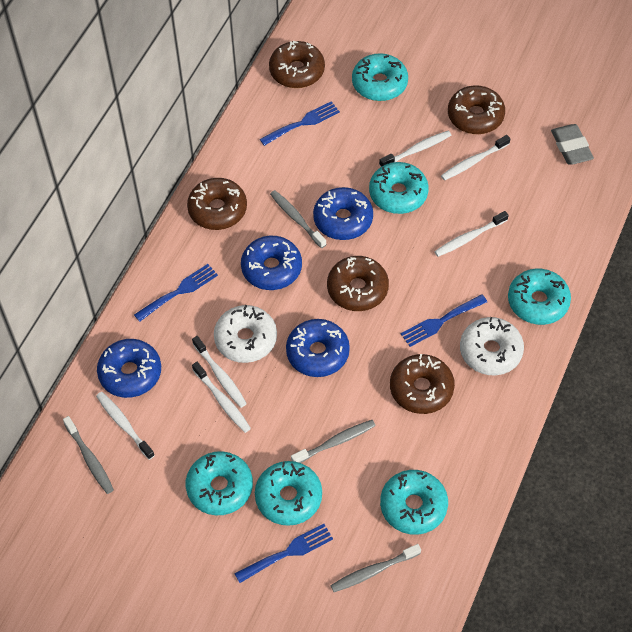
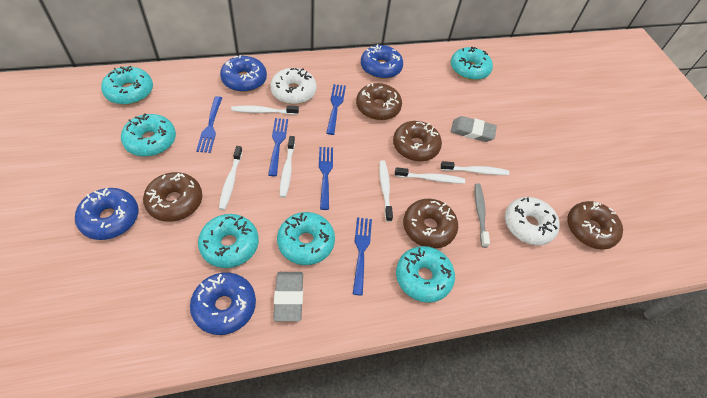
blue fork: [134,264,218,322] [234,524,333,583] [260,101,340,146] [401,294,487,347] = 4 -> [196,96,222,153] [268,118,288,176] [319,147,333,210] [326,84,346,135] [353,217,372,296] = 5
grey eraser: [551,124,594,165] = 1 -> [273,272,303,321] [451,116,497,142] = 2
grey toothbrush: [63,416,114,494] [270,190,327,248] [291,420,376,463] [330,544,421,592] = 4 -> [475,183,490,248] = 1

